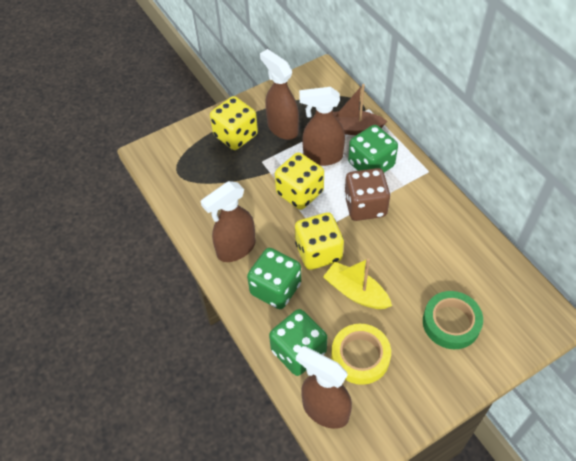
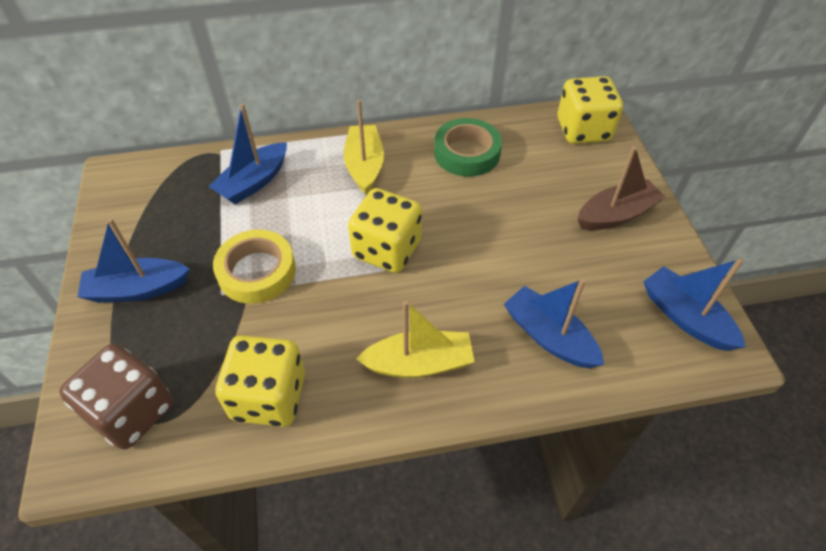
blue boat: none = 0 -> [77,218,190,303] [208,103,287,204] [504,279,604,368] [643,259,746,351] = 4
brown spray bottle: [201,181,256,262] [260,49,299,140] [296,346,352,429] [299,87,345,166] = 4 -> none = 0
green dice: [247,248,301,309] [269,309,327,376] [348,125,398,173] = 3 -> none = 0
yellow boat: [323,258,392,309] = 1 -> [344,100,384,194] [356,301,475,378] = 2

